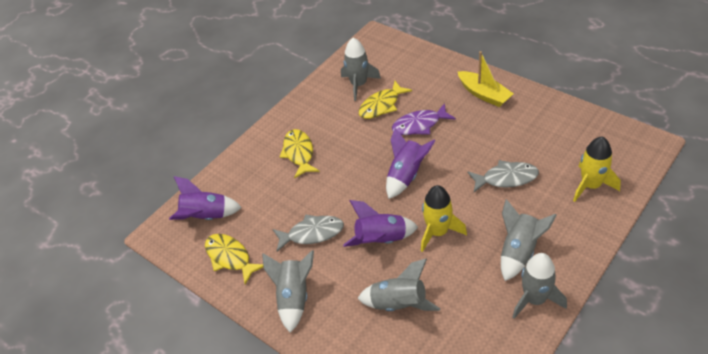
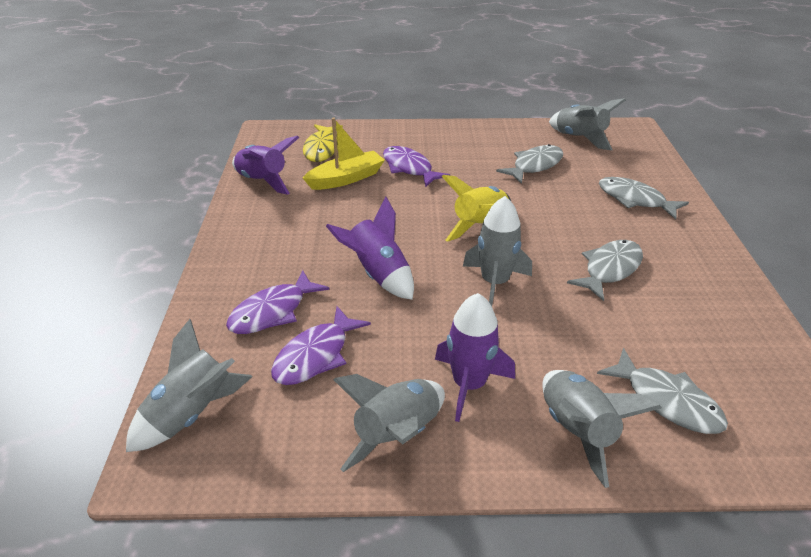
grey fish: [273,214,344,252] [467,160,539,192] = 2 -> [496,144,563,184] [567,240,643,301] [597,348,728,434] [599,177,689,219] = 4
purple fish: [392,103,456,135] = 1 -> [226,270,329,334] [271,306,371,385] [383,146,451,187] = 3
yellow fish: [205,234,263,284] [280,129,320,179] [359,81,412,119] = 3 -> [303,124,343,162] = 1
yellow rocket: [421,185,467,252] [573,136,621,202] = 2 -> [442,175,511,242] = 1

